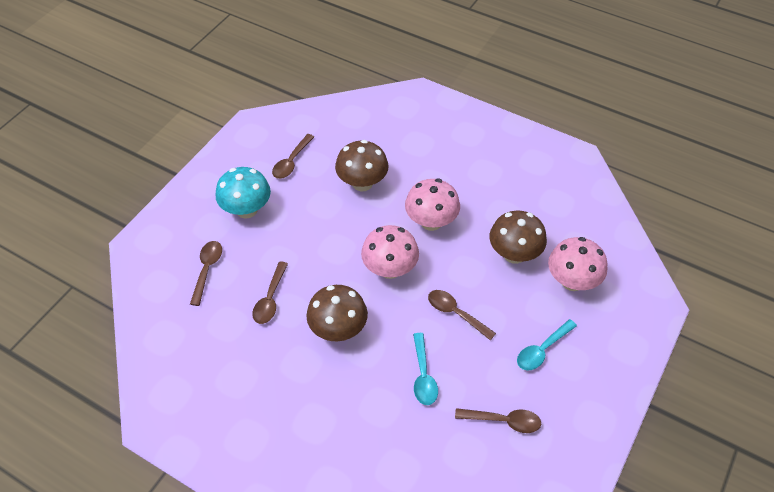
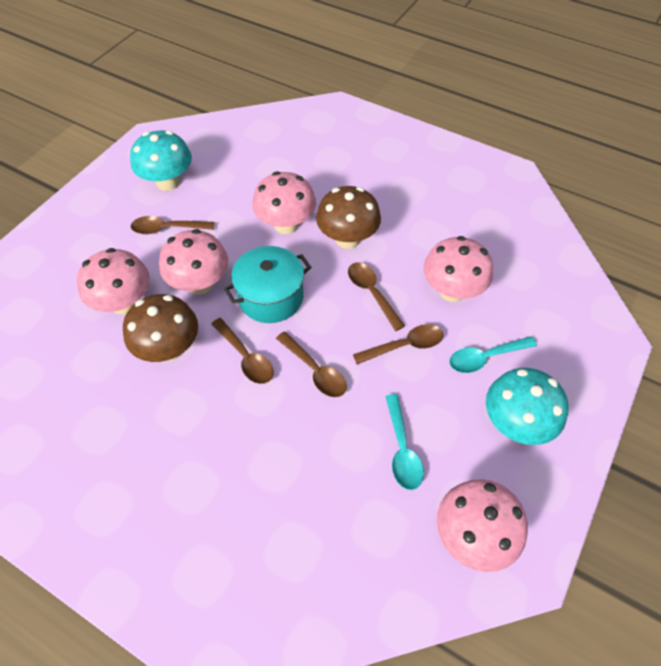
brown mushroom: [306,285,368,341] [335,140,388,191] [490,211,547,264] = 3 -> [123,294,198,362] [316,186,381,249] = 2
pink mushroom: [361,225,419,279] [405,179,460,231] [548,237,607,291] = 3 -> [77,248,150,314] [159,229,228,295] [252,171,316,234] [423,236,493,302] [437,479,528,572] = 5
turquoise mushroom: [216,167,271,219] = 1 -> [130,131,192,191] [486,368,569,445] = 2
turquoise pot: none = 0 -> [224,246,312,323] = 1

